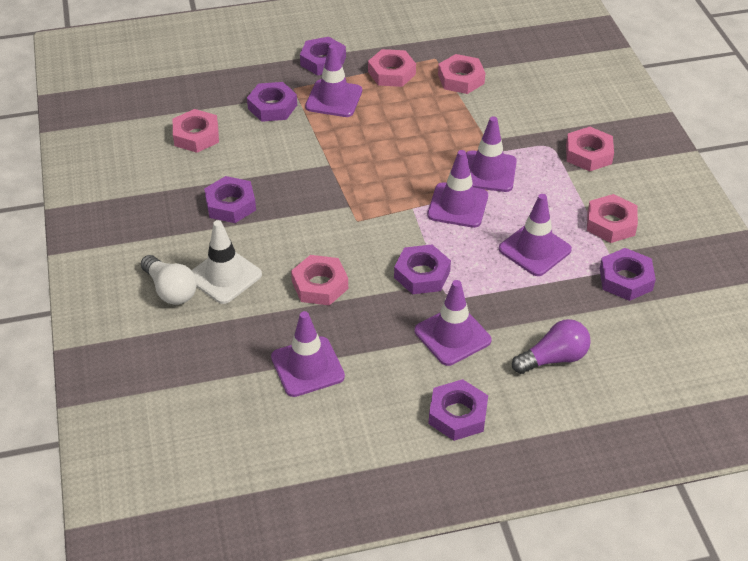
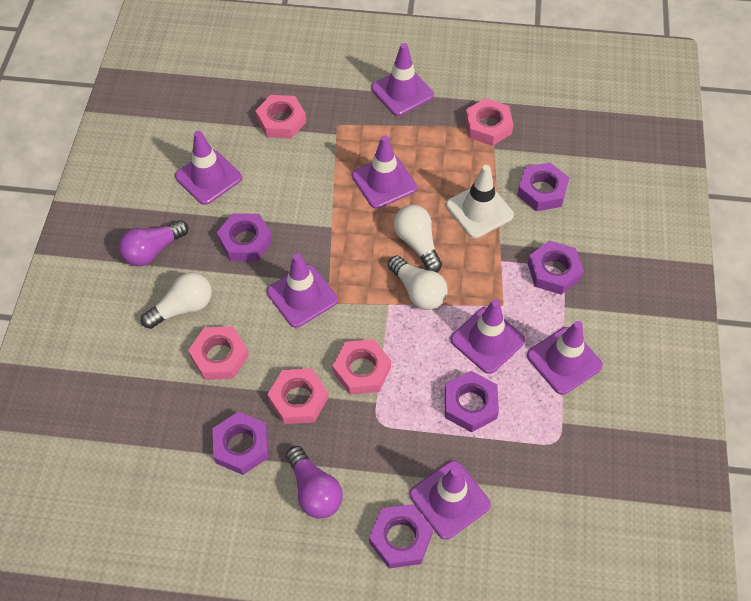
pink nut: [173,109,219,153] [291,255,348,306] [368,49,416,87] [438,54,485,94] [566,127,614,171] [587,194,638,243] = 6 -> [188,326,249,380] [256,95,306,139] [268,368,328,424] [333,339,391,395] [465,98,513,146] = 5
purple light bulb: [512,319,591,374] = 1 -> [119,220,189,266] [286,446,343,518] = 2
purple traffic cone: [271,311,345,397] [305,44,362,117] [415,280,492,366] [427,150,488,228] [466,116,517,192] [499,194,572,276] = 6 -> [175,131,242,205] [267,254,338,328] [352,135,417,209] [371,43,434,116] [410,460,491,540] [451,299,525,374] [527,321,603,395] = 7
white light bulb: [141,255,197,305] = 1 -> [141,272,212,329] [388,256,448,310] [393,205,442,272] = 3

